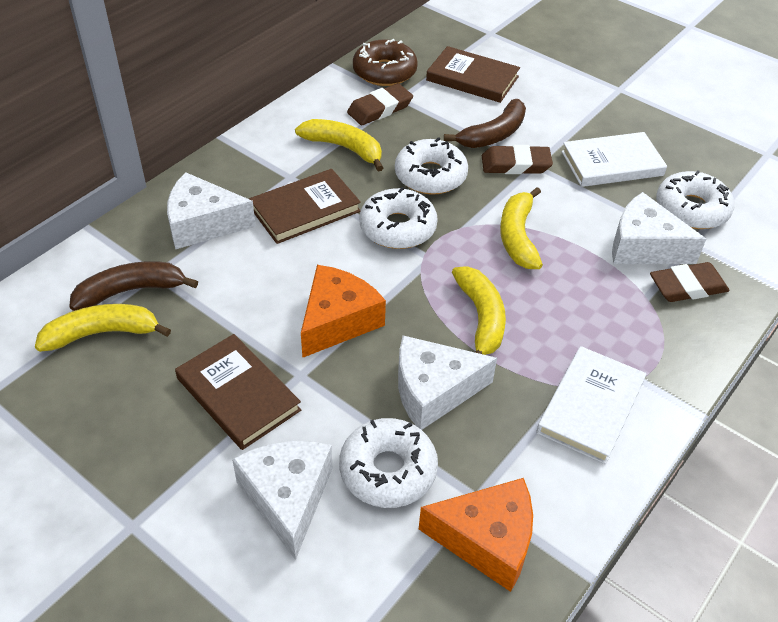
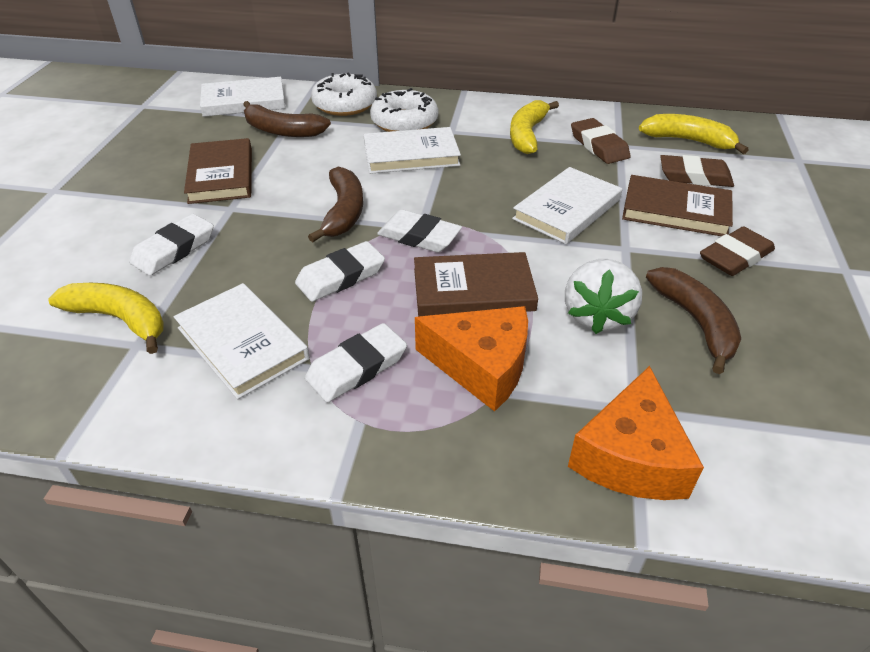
brown banana: [69,261,198,311] [444,99,526,148] = 2 -> [243,101,331,137] [308,167,363,242] [646,267,741,374] = 3
brown donut: [353,39,418,86] = 1 -> none = 0
white book: [536,346,646,464] [561,132,667,187] = 2 -> [174,283,310,399] [200,77,286,117] [364,127,461,174] [512,167,622,244] = 4
white cheese: [167,172,256,249] [232,441,333,560] [398,336,497,430] [612,192,706,264] = 4 -> none = 0
white donut: [339,418,438,508] [359,187,438,249] [395,137,468,195] [656,170,734,229] = 4 -> [311,72,377,116] [370,88,438,132] = 2
white eraser: none = 0 -> [129,214,214,276] [295,241,385,302] [305,323,407,403] [377,209,462,252] = 4
white strawberry: none = 0 -> [565,259,642,334] = 1
yellow banana: [35,304,171,352] [295,119,383,171] [452,266,506,355] [500,187,543,269] = 4 -> [48,283,164,354] [510,100,559,154] [639,114,748,154] = 3

